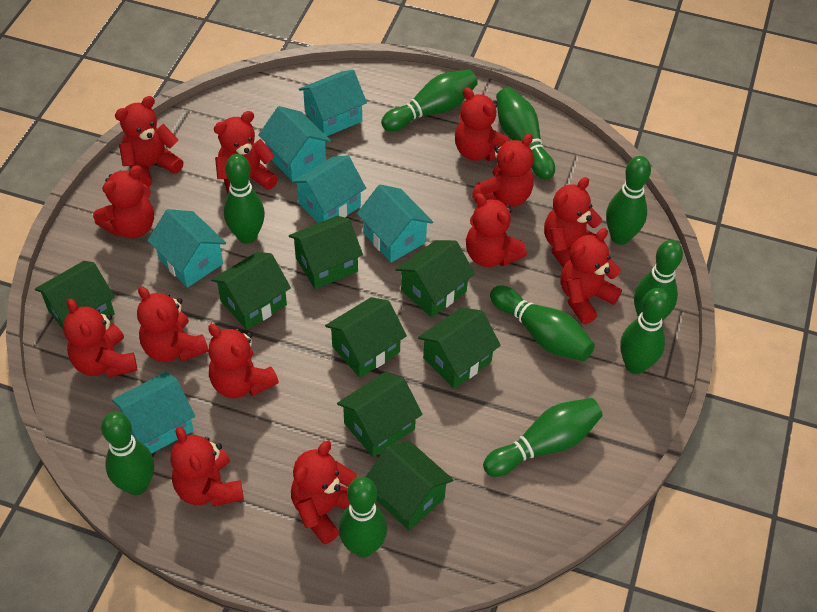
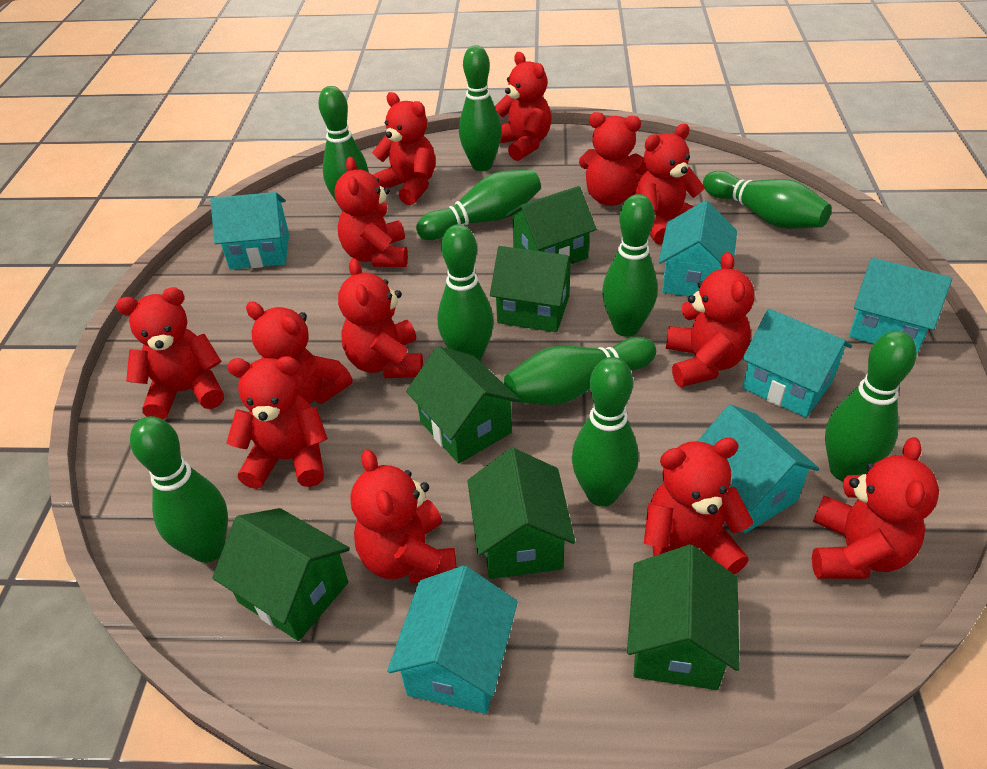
green house: [35,261,115,329] [211,252,291,330] [289,216,363,289] [325,297,407,378] [337,372,423,457] [366,440,453,531] [395,240,475,318] [418,307,501,389] = 8 -> [212,508,350,641] [406,346,520,464] [467,448,575,579] [490,246,576,332] [506,186,596,265] [627,544,740,690] = 6

